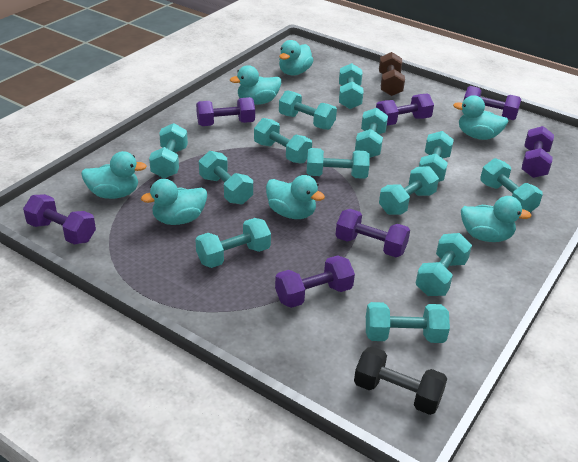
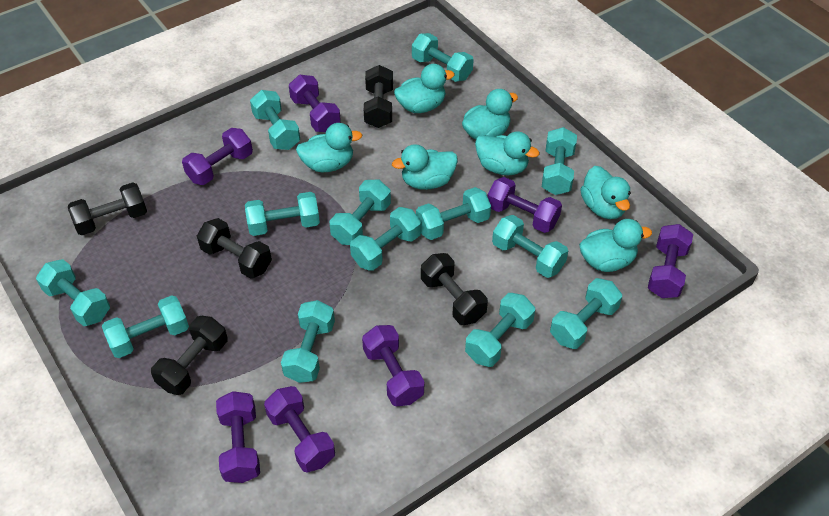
black dumbbell: [354,347,447,415] = 1 -> [68,182,147,235] [151,316,227,395] [197,218,272,279] [364,65,393,128] [421,253,488,325] = 5
brown dumbbell: [379,52,405,96] = 1 -> none = 0

